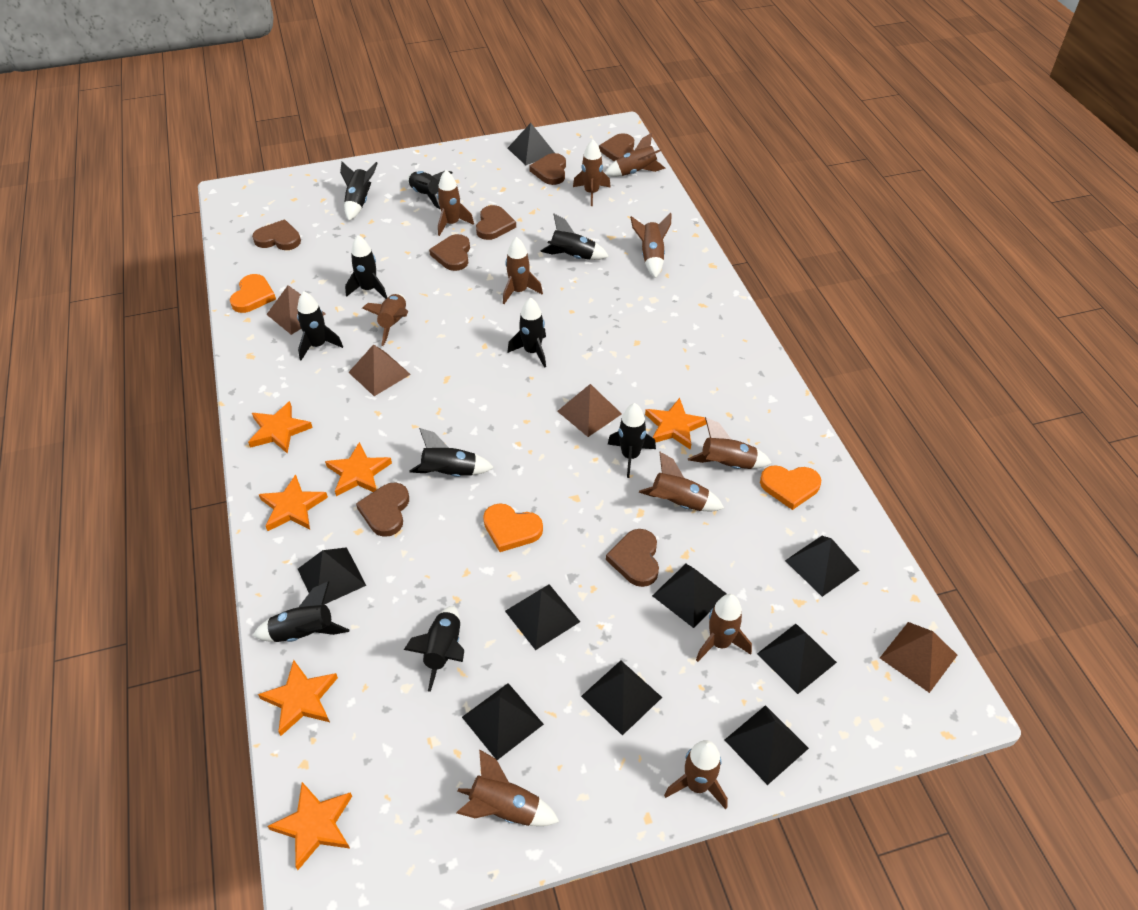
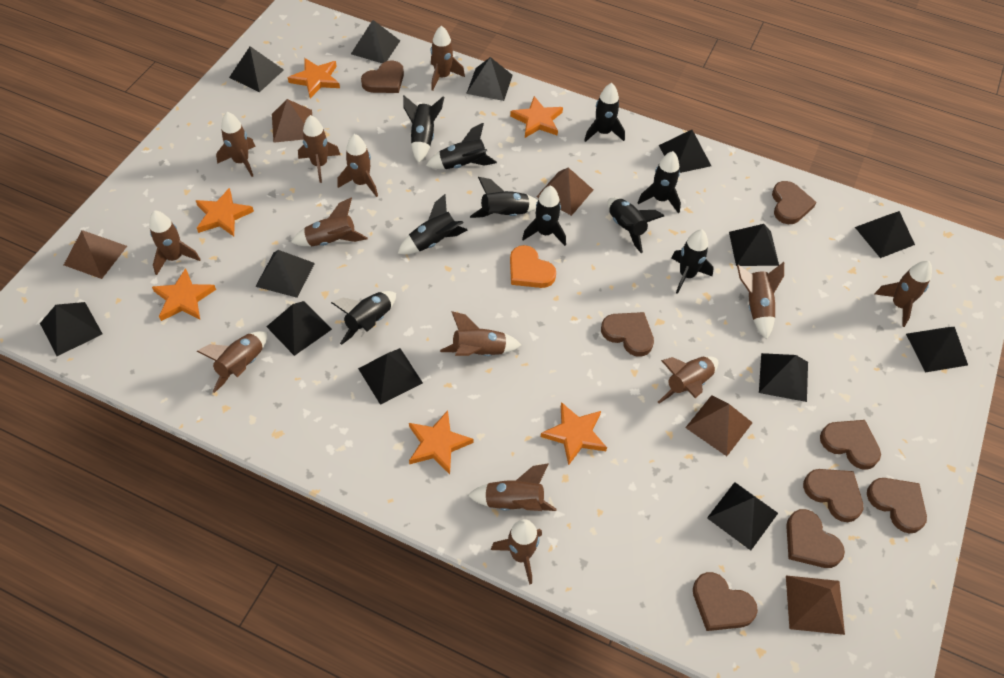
black pyramid: [298,547,366,605] [462,683,544,760] [505,584,580,650] [508,123,555,165] [581,660,662,736] [652,564,727,628] [725,705,809,785] [757,624,837,694] [785,536,859,597] = 9 -> [40,302,102,356] [229,46,284,92] [255,250,315,298] [266,301,332,356] [351,20,400,63] [358,348,423,405] [466,57,513,101] [659,130,711,173] [707,482,778,550] [729,224,779,266] [759,353,808,402] [855,211,915,258] [906,327,968,372] = 13
brown heart: [252,220,301,250] [356,483,409,537] [429,234,470,271] [476,205,516,240] [529,153,566,185] [599,133,634,161] [606,529,659,587] = 7 -> [361,60,404,93] [601,312,654,357] [693,572,758,631] [772,181,817,224] [786,509,845,568] [803,469,863,522] [820,420,881,469] [867,478,927,533] = 8
brown pyramid: [266,285,325,335] [348,344,411,396] [557,384,622,437] [880,622,957,693] = 4 -> [64,230,127,279] [272,99,312,143] [536,167,593,216] [685,395,753,456] [786,576,845,635] = 5
brown rocket: [362,294,408,346] [437,170,474,236] [457,749,559,826] [503,237,543,304] [573,140,611,206] [605,133,666,177] [630,213,672,278] [639,452,724,511] [664,740,728,809] [688,417,772,469] [696,594,752,662] = 11 -> [149,210,201,275] [197,331,267,393] [216,112,256,177] [291,198,368,246] [298,115,340,183] [337,134,378,197] [430,26,465,91] [440,311,521,356] [468,463,556,511] [491,519,542,585] [658,356,718,404] [737,262,784,340] [875,261,932,327] = 13
orange heart: [230,274,276,313] [483,503,543,552] [760,465,821,510] = 3 -> [510,245,556,288] = 1

